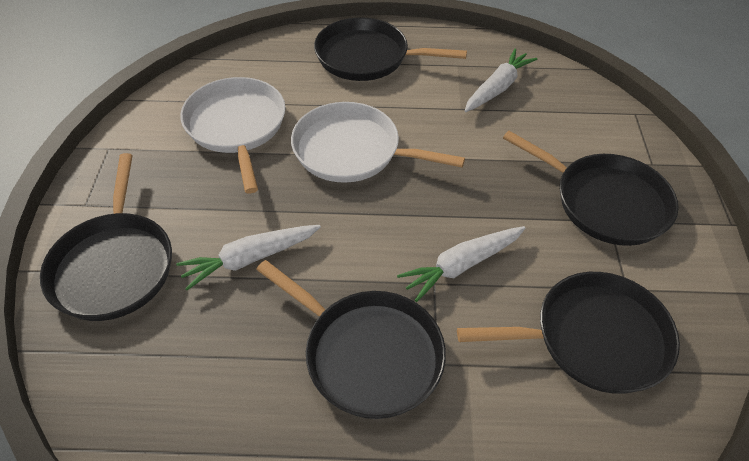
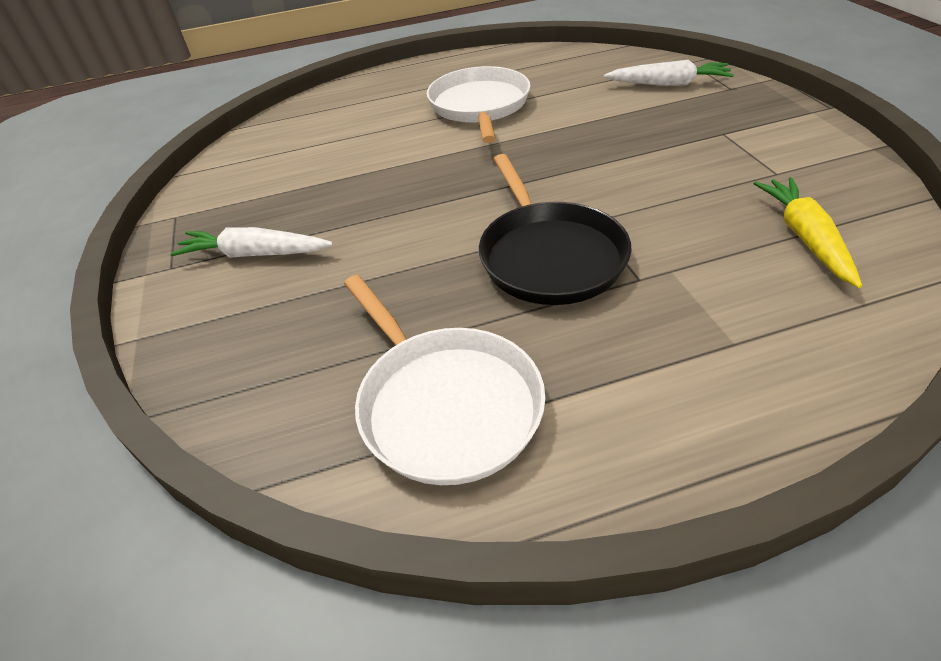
black pan: [40,153,172,321] [256,260,446,419] [314,18,467,81] [457,272,680,394] [503,131,679,246] = 5 -> [479,154,632,305] = 1
white carrot: [176,225,321,290] [397,226,525,302] [465,49,538,112] = 3 -> [170,227,333,258] [604,60,734,86] = 2
yellow carrot: none = 0 -> [753,177,862,288] = 1

